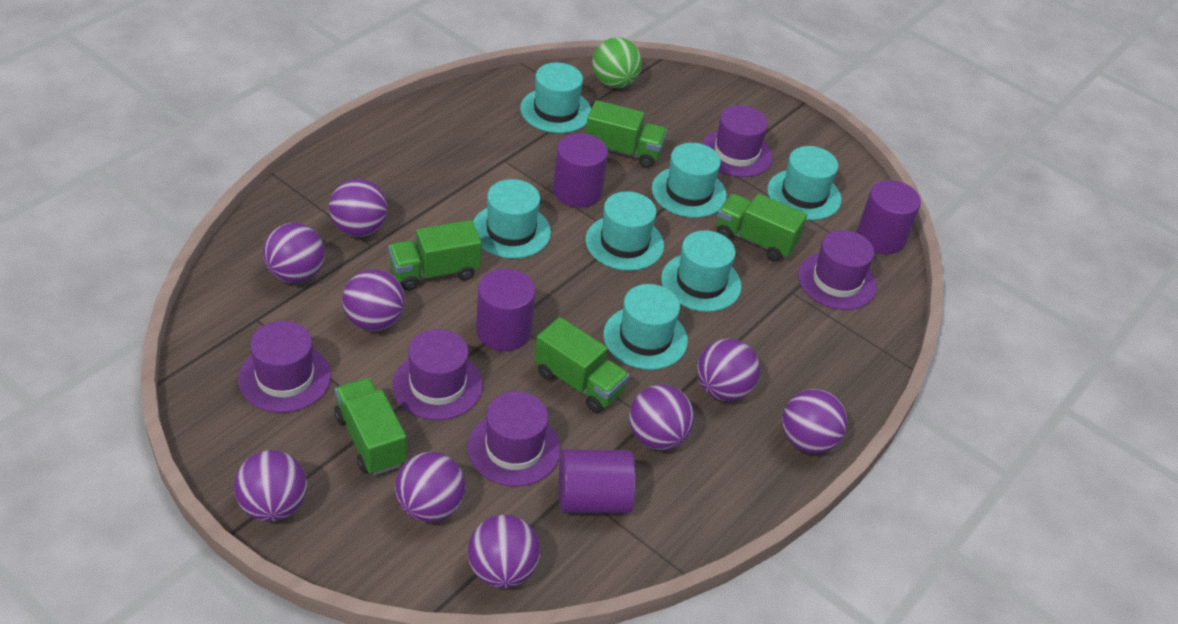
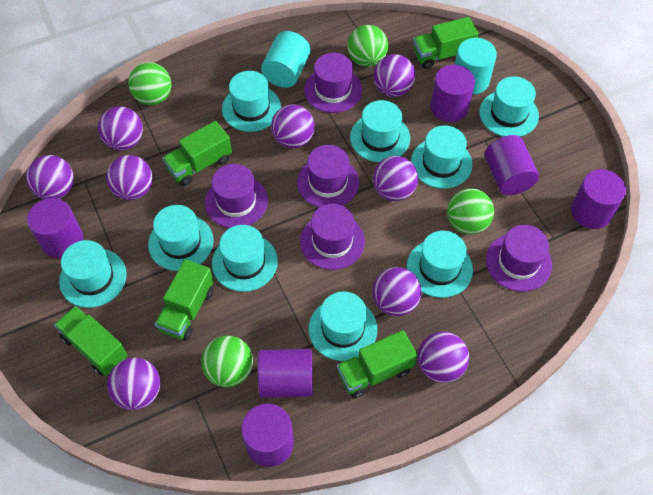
green ball: [592,37,642,88] = 1 -> [128,62,171,105] [201,336,253,387] [347,25,388,67] [447,188,494,235] = 4
purple cylinder: [476,269,536,351] [553,133,608,208] [559,449,636,513] [857,180,921,254] = 4 -> [27,198,83,258] [241,404,294,467] [258,349,313,398] [431,65,475,122] [484,135,539,195] [571,169,626,229] = 6
turquoise cylinder: none = 0 -> [261,31,310,88] [455,38,497,95] = 2
turquoise hat: [473,179,551,259] [520,63,591,133] [586,191,664,271] [603,284,688,370] [652,143,727,218] [661,230,742,312] [767,146,842,220] = 7 -> [59,240,127,308] [148,205,213,271] [212,225,278,292] [222,71,281,132] [309,291,377,361] [350,100,410,162] [407,230,473,298] [411,125,472,189] [479,76,539,137] = 9

